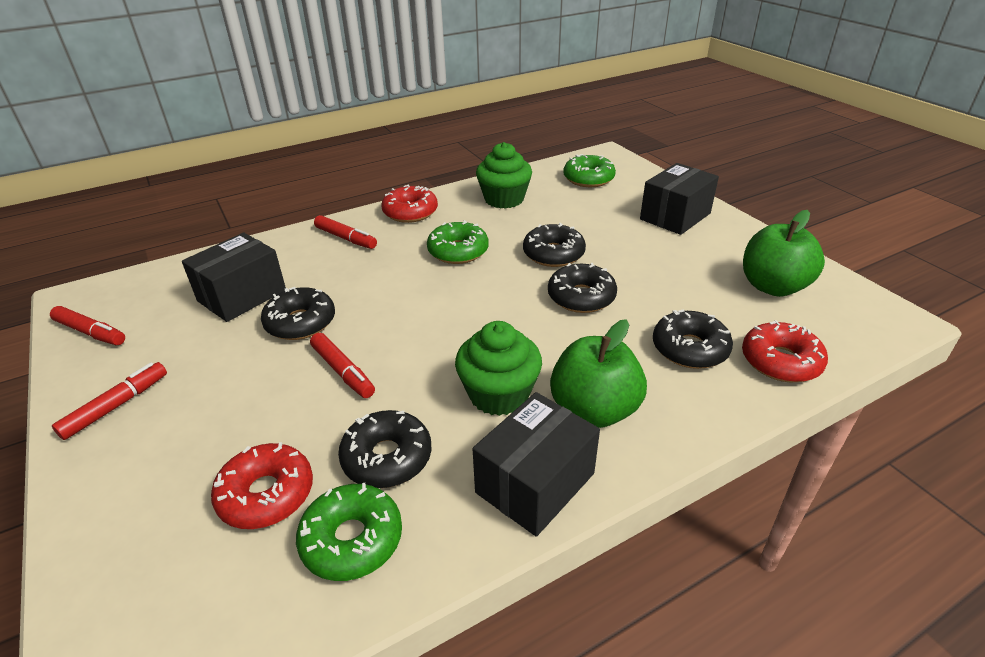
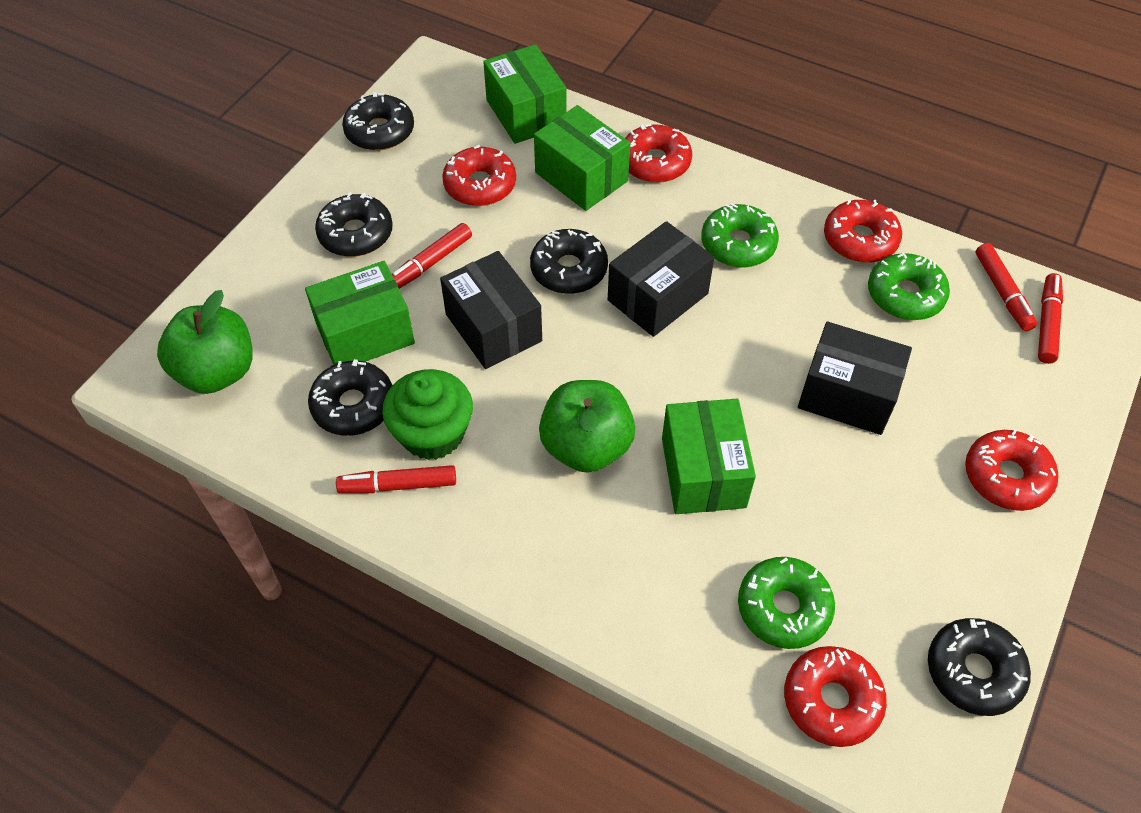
green box: none = 0 -> [305,261,415,365] [483,44,566,144] [534,105,630,211] [662,399,756,514] = 4
green cupcake: [455,321,542,416] [476,142,532,209] = 2 -> [382,369,473,460] = 1
red donut: [211,442,313,529] [382,184,438,223] [742,320,828,382] = 3 -> [442,145,516,206] [625,124,692,183] [784,646,887,747] [824,200,902,263] [965,429,1058,511] = 5

